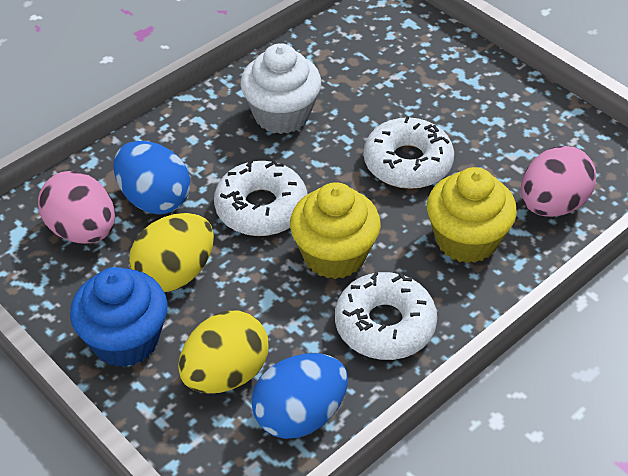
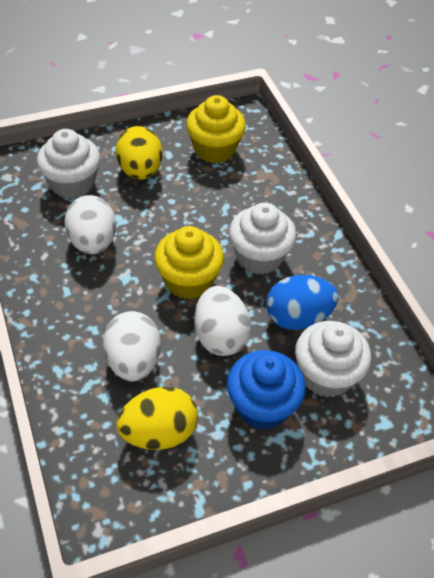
blue egg: [114,141,190,214] [251,353,348,439] = 2 -> [266,275,338,330] = 1
pink egg: [38,171,115,244] [521,146,596,217] = 2 -> none = 0
white cupcake: [240,43,321,134] = 1 -> [37,129,100,199] [229,203,296,275] [295,321,371,398] = 3
white donut: [214,160,307,236] [335,272,437,360] [364,116,454,189] = 3 -> none = 0
white egg: none = 0 -> [64,195,116,254] [103,311,161,381] [194,286,251,356] = 3

